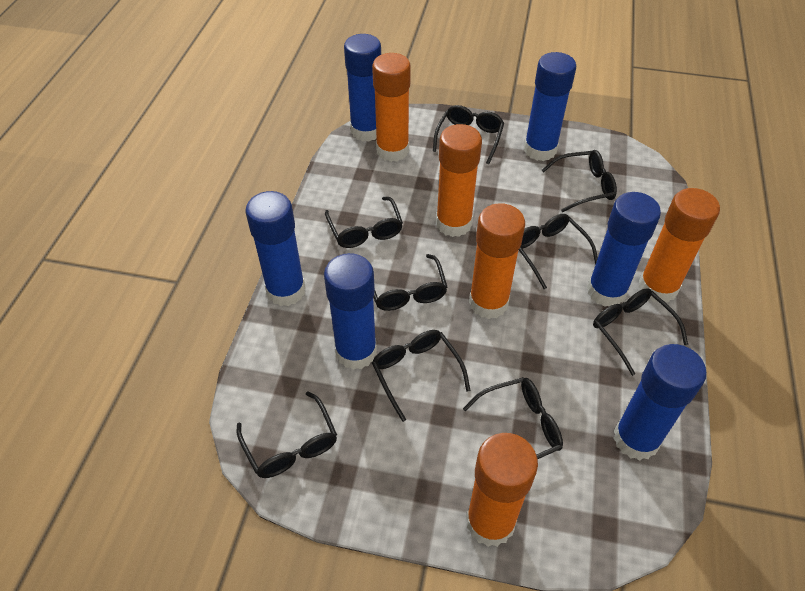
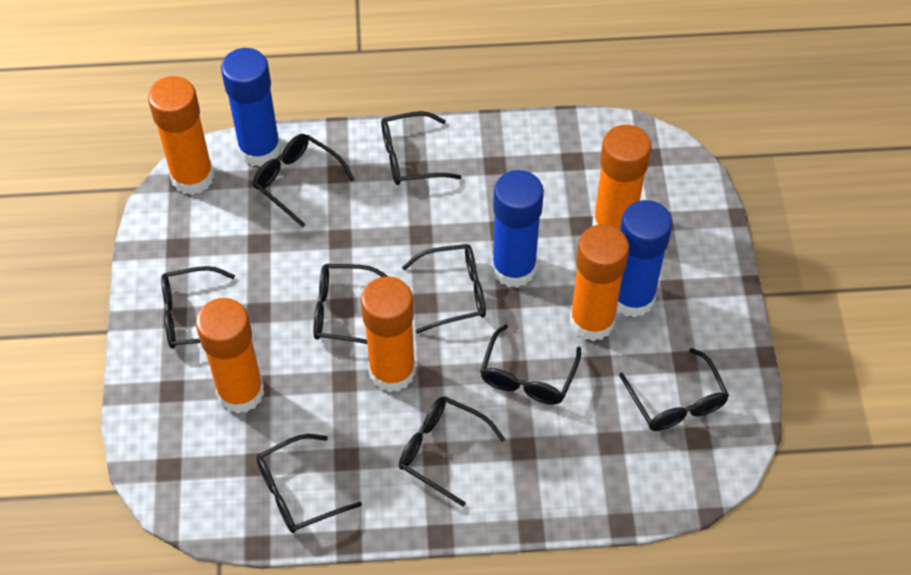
blue glue stick: [245,191,306,306] [324,253,377,370] [344,34,381,141] [524,52,576,161] [587,192,661,307] [613,344,706,461] = 6 -> [221,48,281,167] [492,170,544,288] [617,200,672,318] = 3

